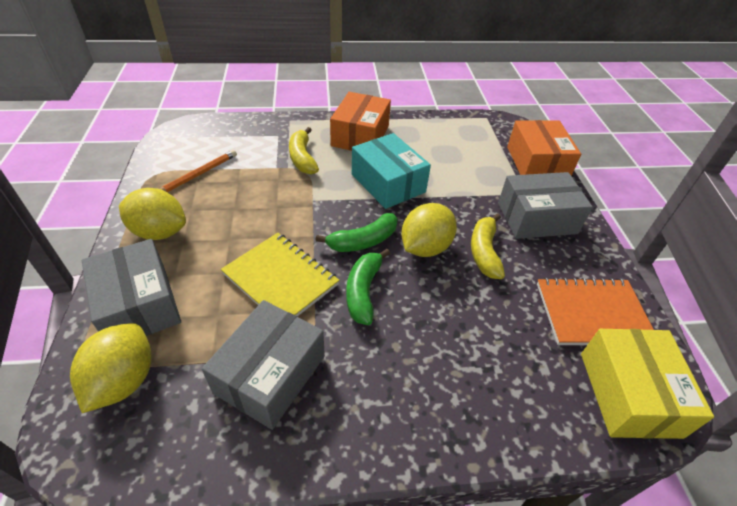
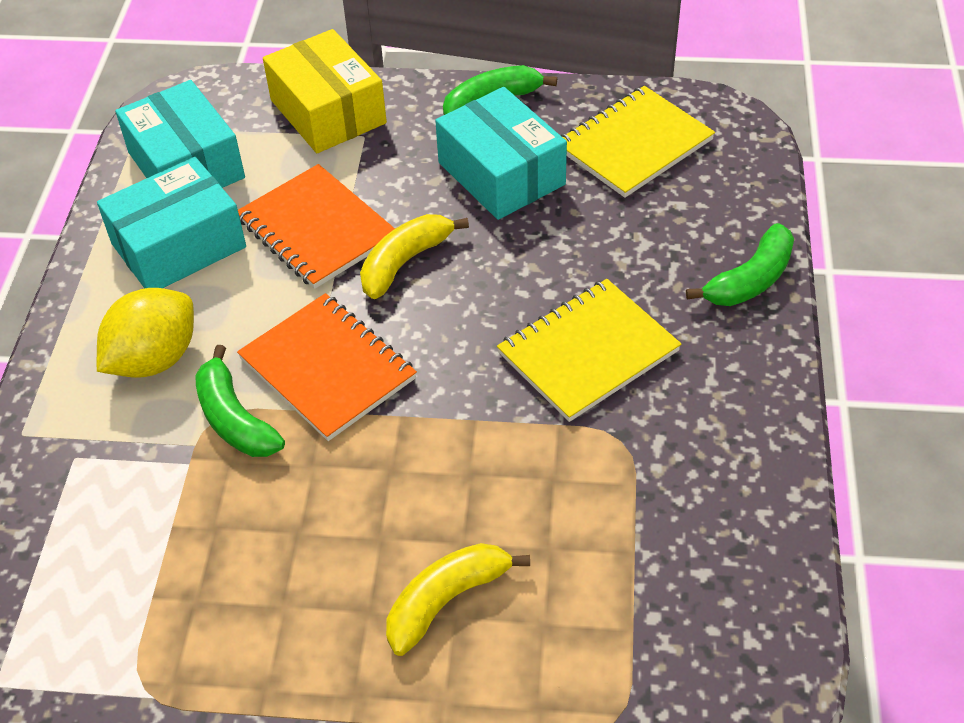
green banana: [315,213,398,252] [346,249,390,325] = 2 -> [195,345,285,457] [443,65,557,115] [686,223,794,306] = 3
grey box: [82,239,181,336] [202,300,325,430] [498,172,593,239] = 3 -> none = 0
orange box: [330,92,391,151] [507,120,581,176] = 2 -> none = 0
orange notebook: [537,277,654,345] = 1 -> [237,293,417,441] [238,164,395,289] = 2
orange pencil: [160,150,237,192] = 1 -> none = 0
turquoise box: [352,133,431,209] = 1 -> [97,157,246,288] [115,80,245,188] [435,87,567,220] = 3
yellow lemon: [70,323,151,413] [119,188,186,240] [401,203,457,257] = 3 -> [96,288,194,378] = 1
yellow notebook: [221,233,340,317] = 1 -> [497,279,681,422] [561,86,715,198] = 2

